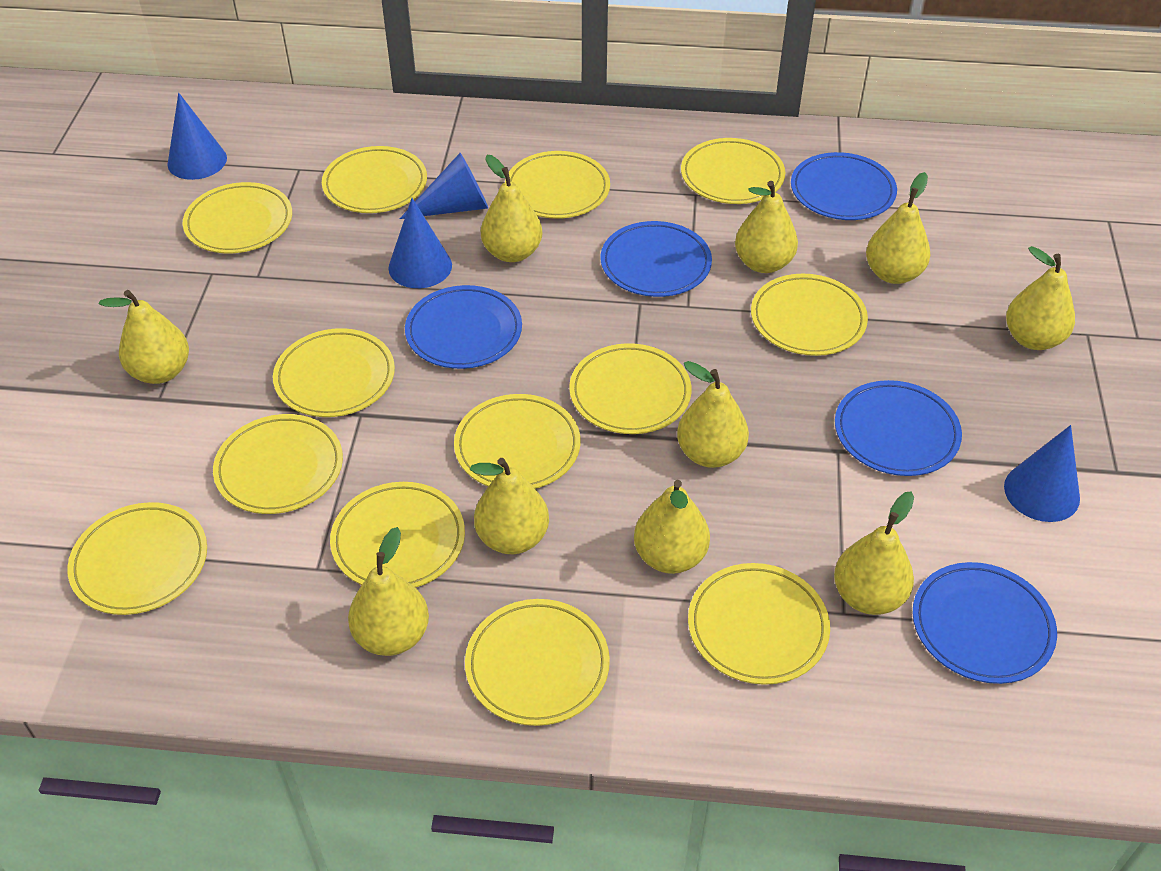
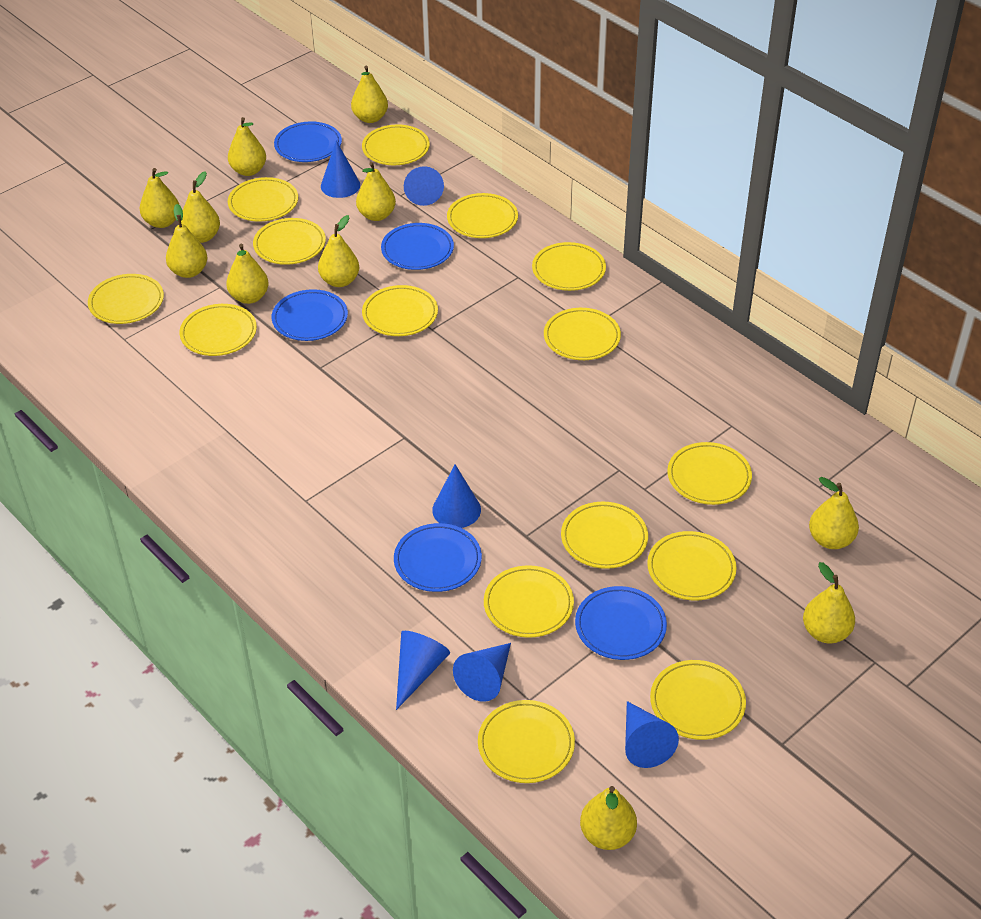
blue cone: [167,93,227,180] [389,198,452,288] [399,153,488,219] [1004,425,1080,522] = 4 -> [321,141,360,198] [396,631,450,710] [404,166,444,206] [432,464,481,528] [453,643,511,702] [625,701,679,768] = 6
yellow pear: [99,290,189,384] [348,527,429,656] [470,458,549,554] [481,155,542,262] [634,480,710,574] [677,361,749,468] [735,181,798,273] [834,491,914,615] [866,172,930,284] [1006,246,1075,350] = 10 -> [140,168,179,228] [166,204,207,278] [181,171,220,243] [226,244,269,304] [228,117,266,176] [318,215,359,287] [351,66,388,123] [356,162,396,221] [580,786,637,850] [803,562,855,643] [809,477,859,549] = 11
yellow plate: [67,502,207,615] [183,182,292,253] [213,414,343,514] [273,328,395,417] [322,146,427,213] [330,482,465,588] [454,394,581,489] [465,599,610,726] [505,151,610,219] [569,343,692,434] [681,138,785,204] [688,563,830,685] [751,274,868,356] = 13 -> [88,274,164,324] [180,304,257,356] [228,177,298,222] [253,218,326,265] [362,124,430,165] [362,285,438,336] [447,193,518,238] [478,700,575,783] [484,565,574,638] [532,242,606,291] [544,308,621,360] [561,502,648,569] [647,531,737,600] [650,660,746,740] [667,442,752,505] = 15

